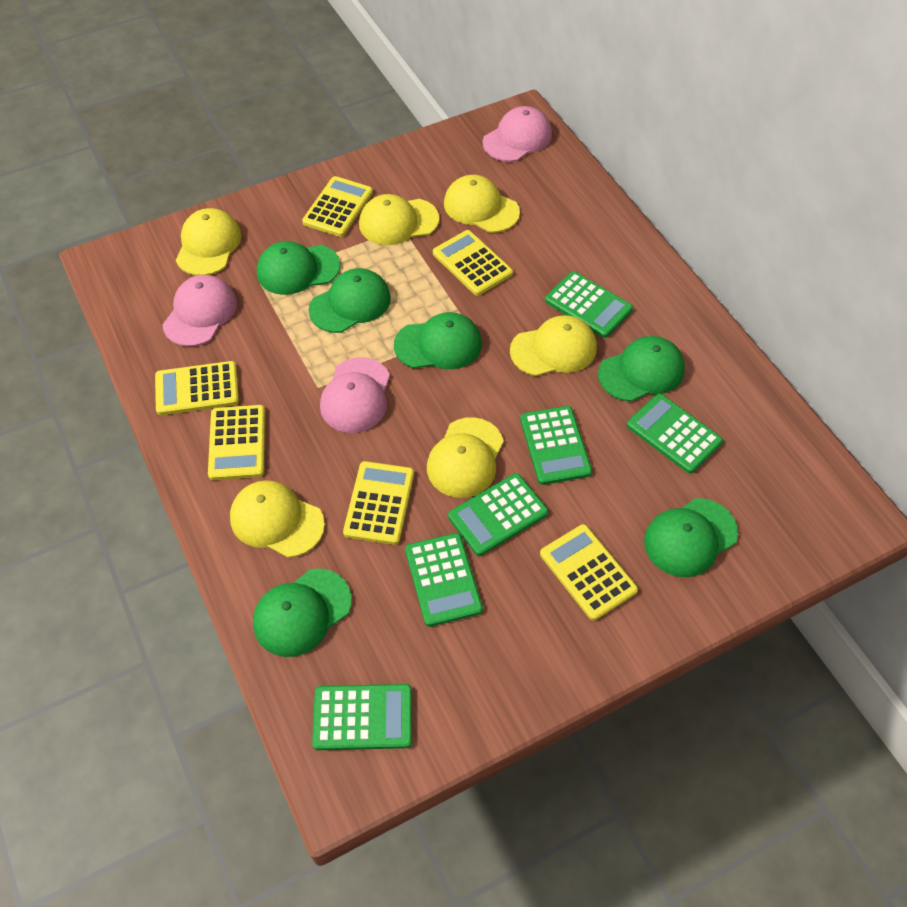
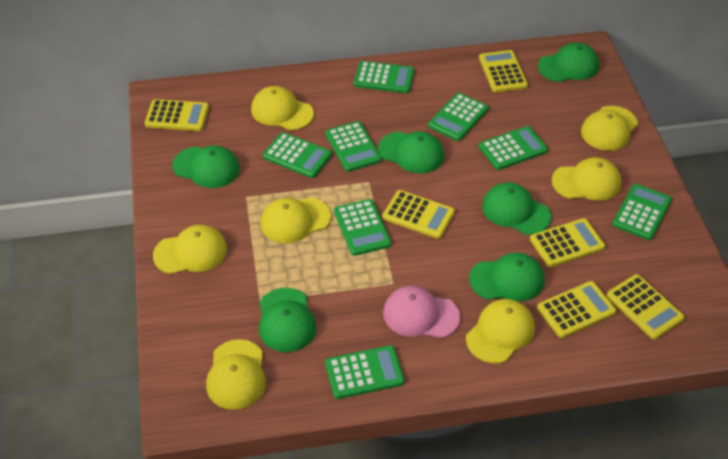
green calculator: [312,684,412,750] [405,533,483,627] [448,473,548,556] [520,406,592,485] [545,271,633,338] [627,394,723,474] = 6 -> [263,132,332,178] [325,121,382,172] [325,345,405,399] [334,199,391,256] [354,61,414,93] [428,93,489,141] [479,126,548,170] [612,184,672,240] = 8
pink cap: [162,275,237,347] [320,357,390,433] [483,106,552,162] = 3 -> [383,286,460,338] = 1
yellow cap: [176,208,242,276] [230,480,325,558] [359,194,439,245] [427,417,504,498] [444,175,520,233] [510,315,597,376] = 6 -> [153,225,227,274] [206,339,266,410] [251,86,314,130] [261,197,331,243] [466,299,535,363] [552,157,621,201] [581,106,638,151] = 7

